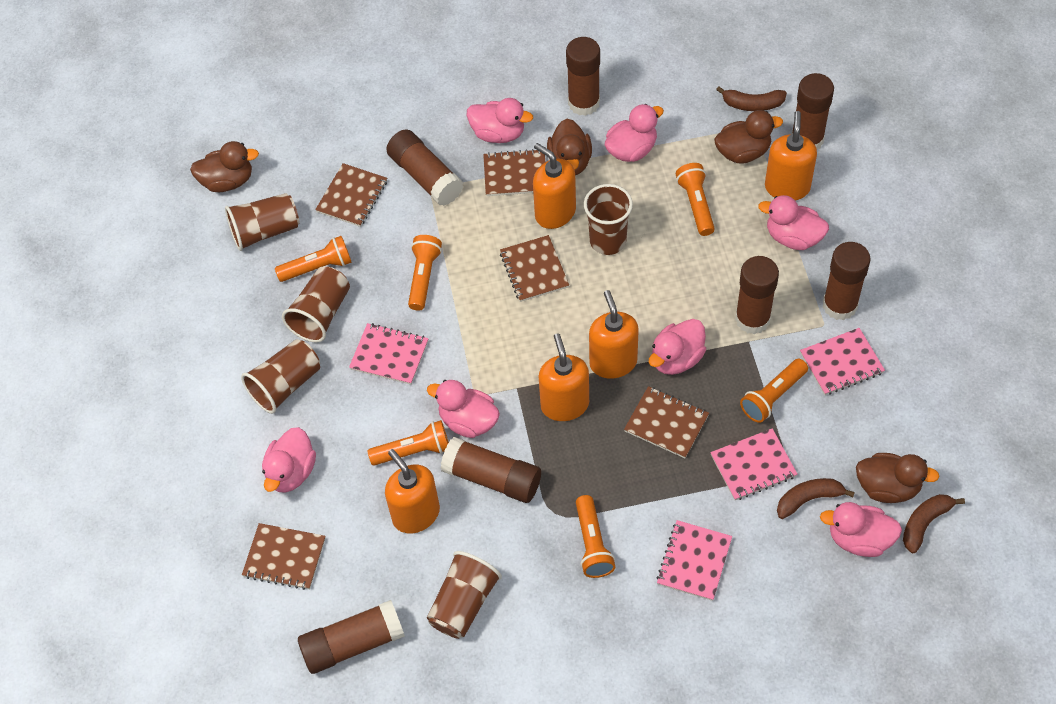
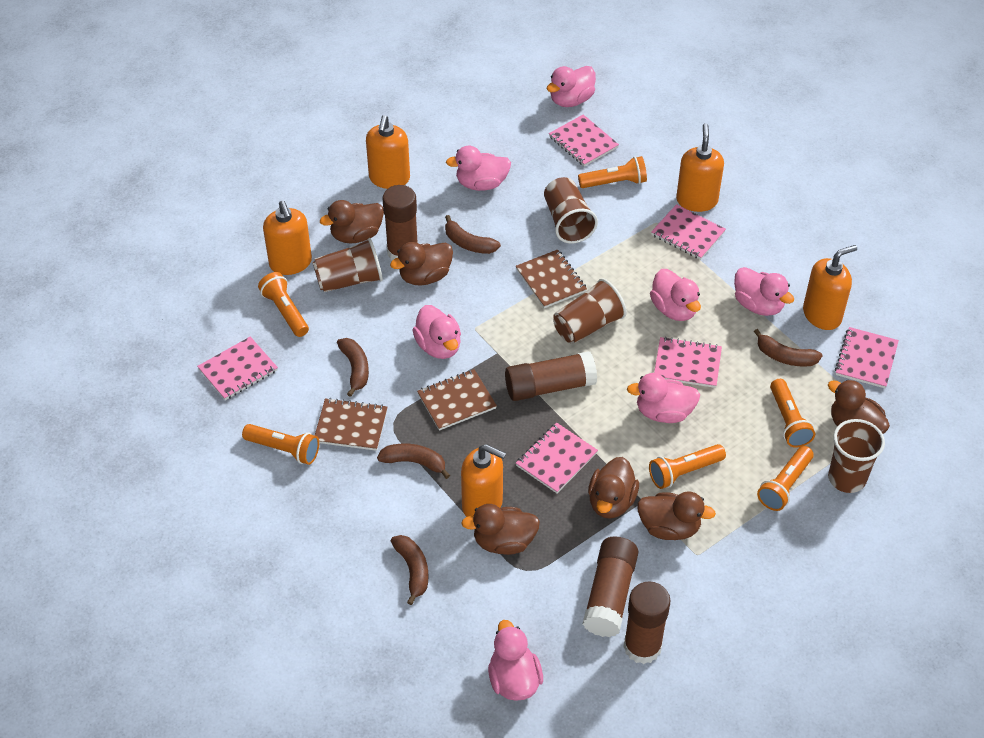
brown banana: [716,86,787,111] [777,478,855,519] [903,494,965,553] = 3 -> [337,338,369,397] [377,443,450,479] [391,535,428,605] [445,215,501,254] [754,329,823,367] = 5
brown cup: [225,193,299,251] [241,339,320,414] [282,267,350,342] [427,551,502,639] [584,184,633,255] = 5 -> [313,238,383,292] [544,177,598,244] [553,278,627,344] [828,419,885,493] = 4
brown duck: [190,141,259,192] [547,119,592,175] [714,110,783,164] [856,453,940,503] = 4 -> [320,200,384,244] [390,242,453,286] [461,504,540,555] [588,457,639,519] [637,491,716,540] [828,379,890,434] = 6
brown glue stick: [298,600,405,674] [386,129,464,206] [441,437,541,503] [566,37,600,116] [735,256,779,334] [792,73,834,149] [823,242,871,320] = 7 -> [382,185,418,260] [505,351,597,401] [582,536,639,637] [623,581,670,664] = 4
brown notebook: [242,523,326,590] [315,163,387,227] [483,149,545,196] [500,235,569,302] [624,386,709,458] = 5 -> [315,398,387,451] [417,369,497,431] [516,249,587,308] = 3
pink notebook: [349,323,429,385] [656,520,732,601] [710,428,798,500] [800,328,885,395] = 4 -> [197,337,278,400] [516,423,598,493] [549,114,619,166] [651,204,726,260] [654,337,722,388] [835,327,899,388] = 6

